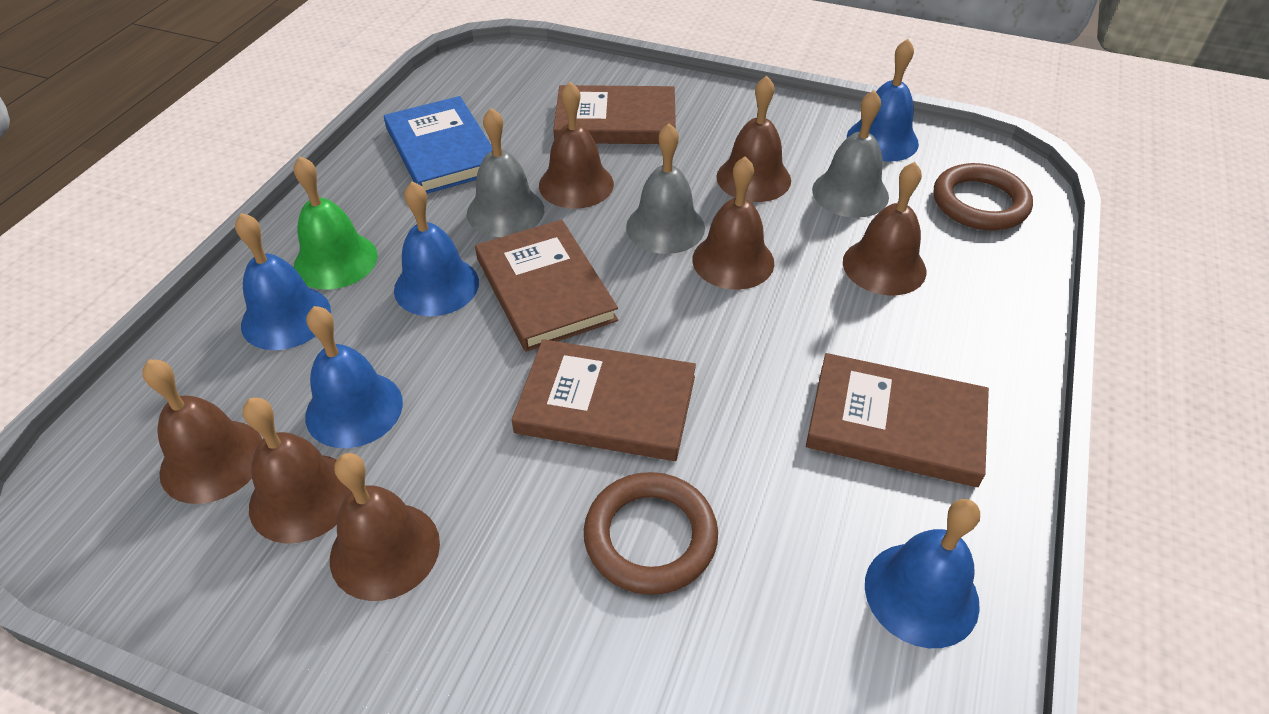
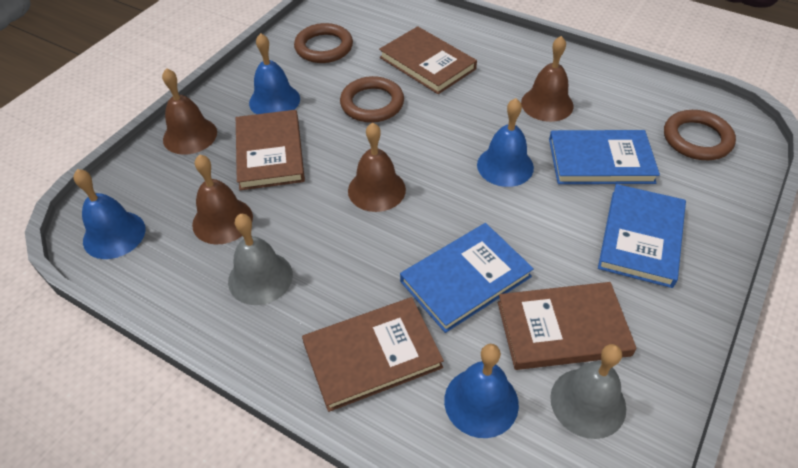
blue bell: [235,213,331,350] [305,306,403,448] [394,181,479,316] [847,39,919,162] [865,499,980,648] = 5 -> [73,169,145,259] [249,33,300,114] [444,344,519,438] [477,98,534,187] = 4
blue book: [384,96,492,194] = 1 -> [400,223,534,333] [549,130,660,184] [598,184,686,288] = 3
brown bell: [142,359,263,504] [243,398,352,544] [330,453,440,601] [539,82,614,209] [692,156,774,290] [716,76,791,202] [843,162,926,295] = 7 -> [162,68,217,155] [192,154,253,245] [348,123,406,212] [521,36,573,122] = 4
brown ring: [584,472,718,595] [934,163,1033,230] = 2 -> [294,23,353,63] [340,76,404,123] [664,110,736,160] = 3
green bell: [293,156,378,290] = 1 -> none = 0
grey bell: [467,108,544,237] [626,123,705,254] [812,90,889,218] = 3 -> [228,214,293,305] [550,344,626,439] = 2

